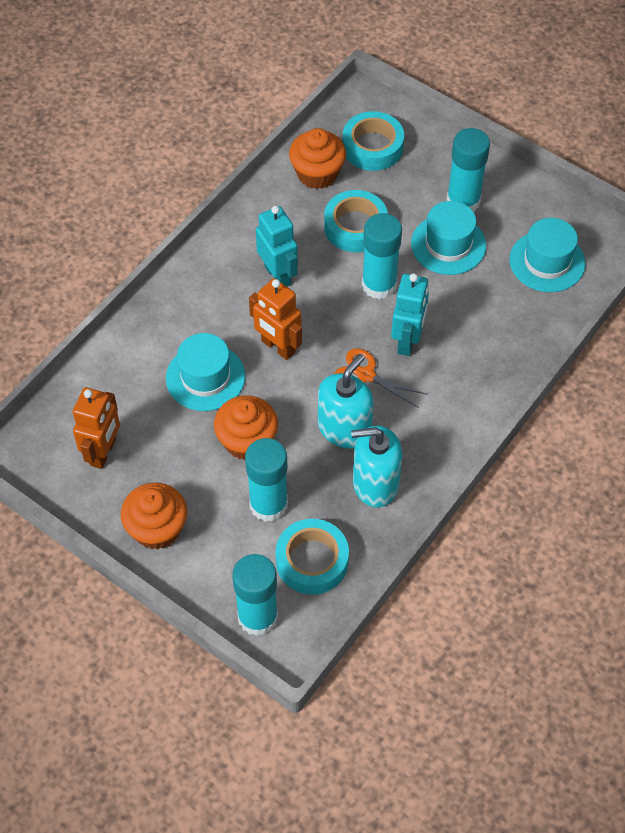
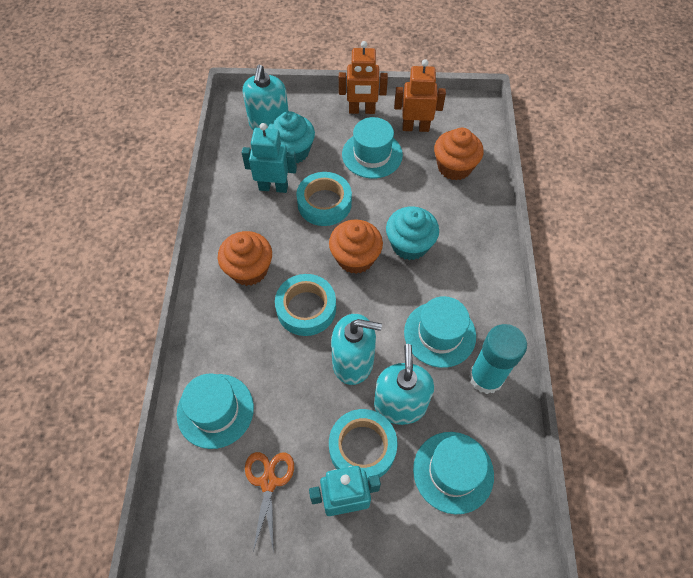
turquoise cupcake: none = 0 -> [268,111,315,163] [386,206,439,260] = 2
turquoise glue stick: [232,554,278,636] [245,438,288,522] [362,213,402,299] [446,128,490,212] = 4 -> [469,324,527,394] = 1
turquoise hat: [166,333,245,411] [411,201,486,275] [509,218,585,292] = 3 -> [177,374,254,449] [342,117,403,179] [404,296,476,368] [413,432,494,514] = 4
turquoise soap dispenser: [318,354,374,449] [351,425,402,507] = 2 -> [243,65,288,131] [331,314,382,385] [374,344,434,425] = 3

